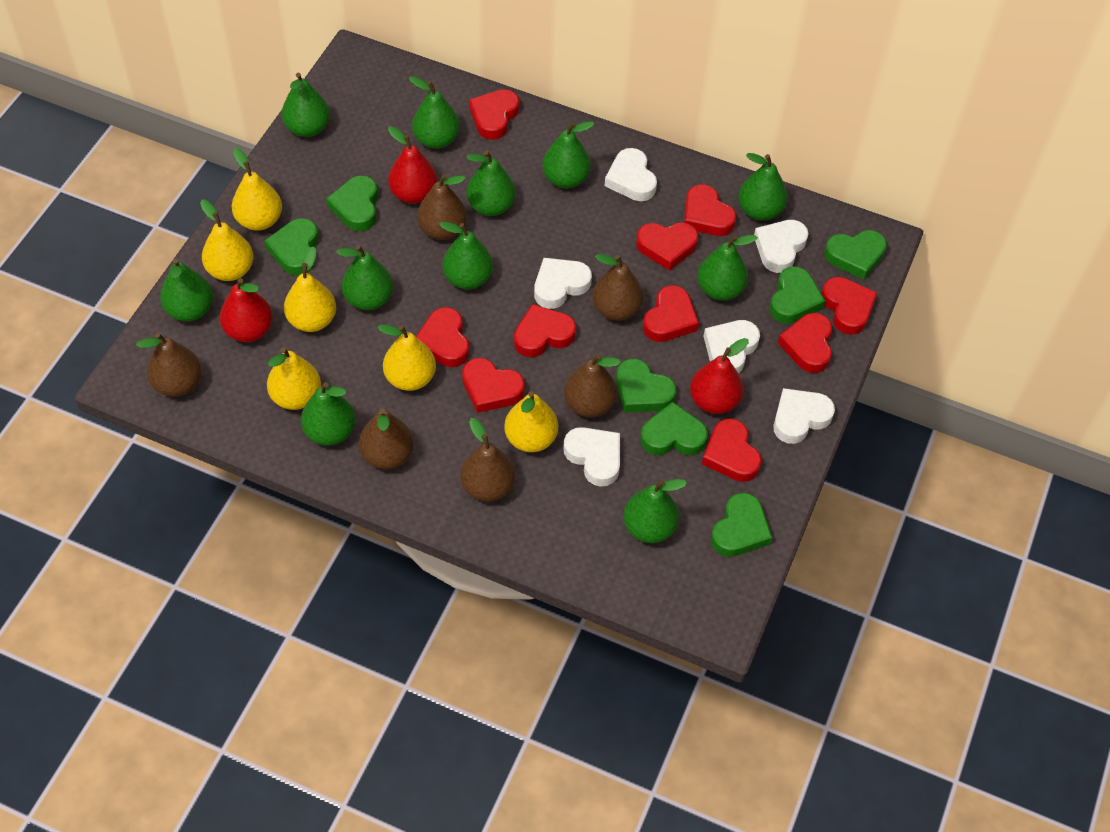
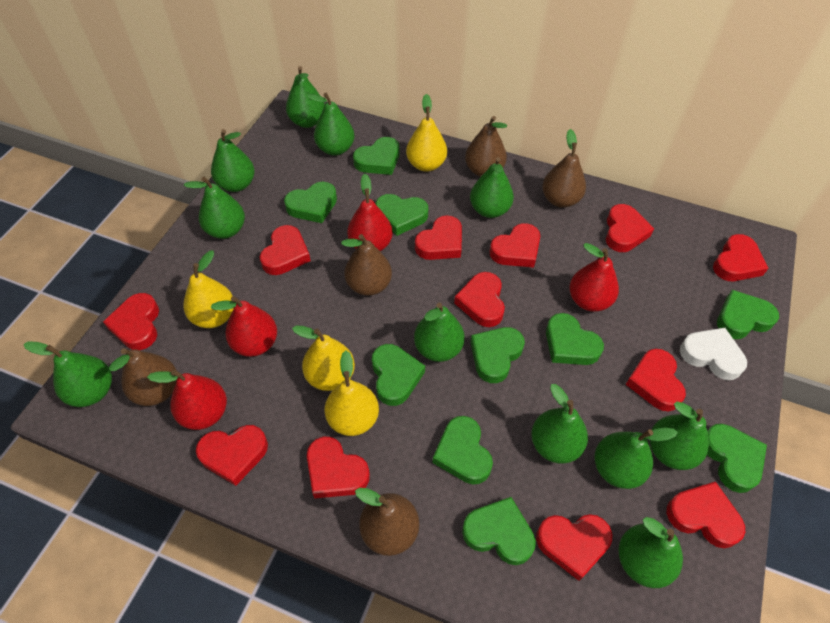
brown pear: [136,333,202,397] [359,408,414,469] [417,174,467,240] [460,418,516,502] [564,354,621,418] [592,254,644,321] = 6 -> [109,348,177,406] [341,234,392,296] [355,488,419,556] [465,116,507,177] [542,129,586,208] = 5
green heart: [264,218,319,276] [326,176,378,231] [616,359,676,413] [640,402,708,455] [711,493,772,557] [769,266,825,324] [824,230,887,280] = 7 -> [284,182,337,223] [353,137,399,175] [372,344,425,406] [375,194,428,236] [432,416,493,484] [462,497,536,565] [470,327,525,383] [546,313,604,365] [707,424,767,493] [717,290,779,339] = 10
red heart: [416,307,469,367] [462,358,525,413] [469,89,519,140] [514,304,576,357] [636,222,698,271] [643,285,699,342] [684,184,736,236] [702,418,762,482] [778,313,832,373] [821,277,877,335] = 10 -> [103,293,159,350] [196,425,268,486] [260,225,311,275] [307,437,370,499] [415,215,462,260] [454,272,505,327] [489,223,540,268] [536,514,612,581] [606,204,654,252] [625,349,686,411] [666,482,745,548] [713,234,769,281] = 12
red pear: [219,278,273,342] [388,126,437,204] [690,338,748,414] = 3 -> [147,370,227,430] [211,296,277,357] [347,174,393,251] [570,243,619,312] = 4
white heart: [534,258,592,309] [563,427,620,487] [605,148,657,201] [703,320,760,374] [754,220,809,273] [773,388,835,444] = 6 -> [680,328,747,380] = 1
yellow pear: [200,200,253,281] [232,148,282,231] [267,348,321,410] [284,246,336,332] [377,324,436,391] [504,391,558,452] = 6 -> [184,250,234,328] [292,326,355,391] [325,351,379,436] [406,94,447,172] = 4

